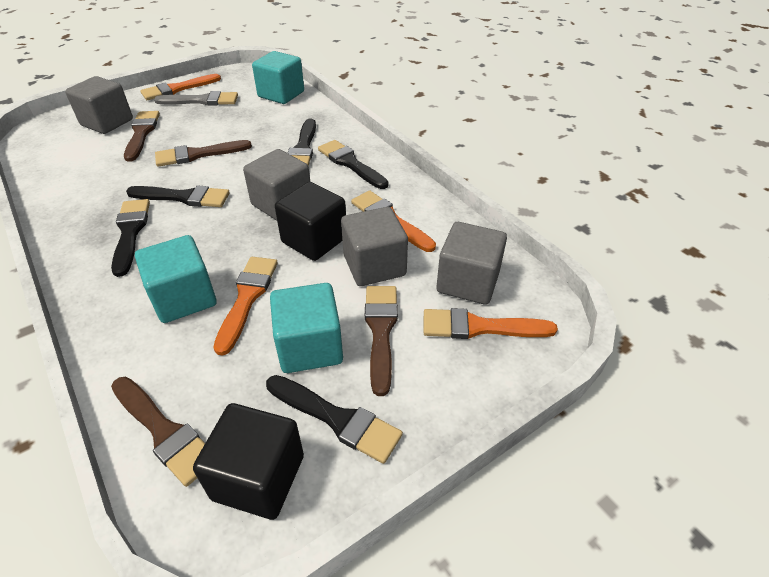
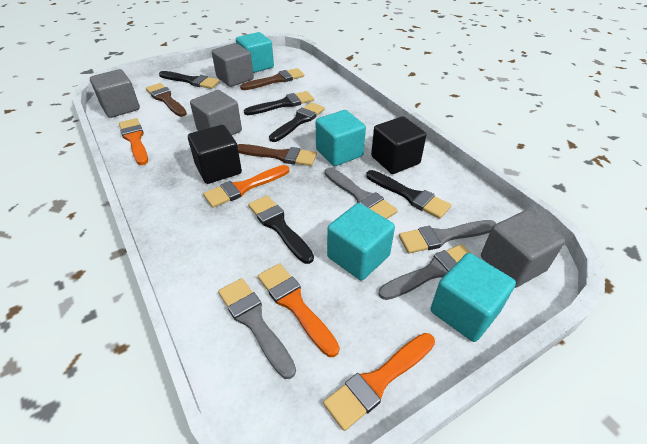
brown brush: [111,377,205,487] [124,111,160,162] [155,140,252,167] [365,286,398,396] = 4 -> [146,83,187,117] [237,144,317,166] [240,68,304,90] = 3
grey brush: [154,91,238,106] = 1 -> [218,278,296,379] [325,167,398,219] [379,244,471,300] [399,220,497,253] = 4
turquoise cube: [135,235,217,323] [252,51,304,104] [270,283,343,373] = 3 -> [236,32,274,73] [316,110,366,166] [327,203,395,280] [430,253,516,342] = 4

